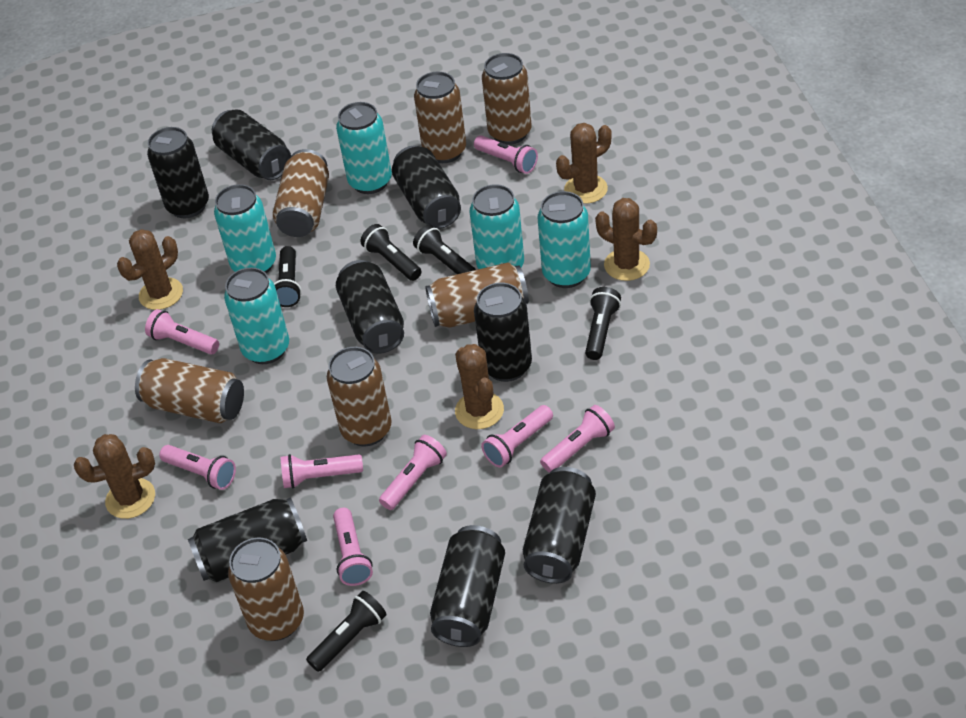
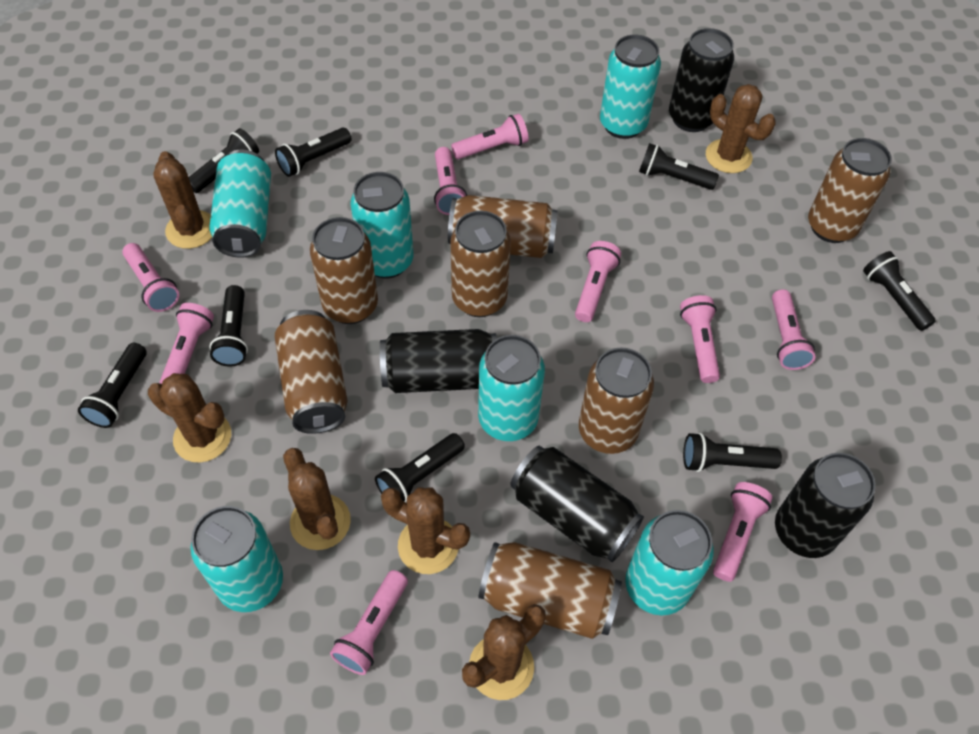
black can: [147,127,209,218] [188,498,307,582] [212,109,291,180] [336,260,404,354] [392,145,461,229] [430,525,505,647] [474,283,532,382] [523,467,596,584] = 8 -> [380,329,497,393] [510,446,644,562] [669,28,734,132] [775,453,876,558] = 4
black flashlight: [274,246,302,307] [306,591,387,672] [361,224,422,281] [413,225,476,274] [585,287,621,360] = 5 -> [78,343,147,428] [189,128,259,193] [209,285,248,366] [275,127,351,177] [375,433,465,502] [639,143,719,190] [683,433,782,472] [863,251,936,331] = 8
brown cactus: [74,434,155,519] [117,229,183,310] [455,344,504,429] [556,123,611,204] [595,198,657,281] = 5 -> [148,373,231,463] [153,151,212,249] [283,448,351,550] [381,487,470,574] [462,604,546,700] [706,84,776,173] = 6
pink flashlight: [145,309,219,355] [159,445,236,490] [281,454,363,488] [333,508,373,586] [379,435,447,510] [474,135,538,174] [481,405,553,468] [540,405,615,473] = 8 -> [122,243,179,312] [160,303,214,384] [330,570,408,675] [434,147,467,215] [451,114,528,159] [575,241,621,322] [680,295,720,383] [713,482,773,582] [772,289,815,370] = 9
turquoise can: [214,184,276,273] [224,268,289,364] [336,102,392,194] [470,184,524,269] [538,191,591,288] = 5 -> [191,506,283,612] [210,150,271,258] [350,172,413,279] [478,335,545,441] [600,34,661,139] [625,510,714,615] = 6

